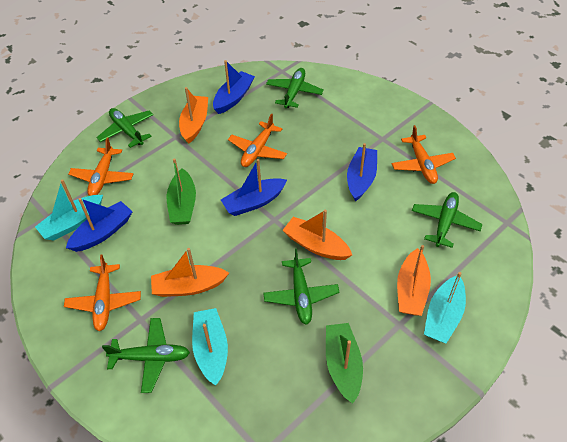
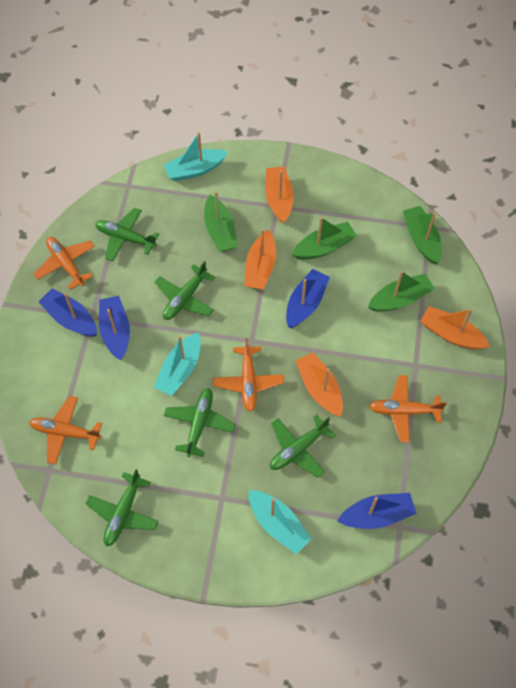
green boat: [167,158,196,225] [326,323,363,404] = 2 -> [204,191,237,252] [292,217,357,260] [368,271,435,312] [403,206,442,264] = 4

